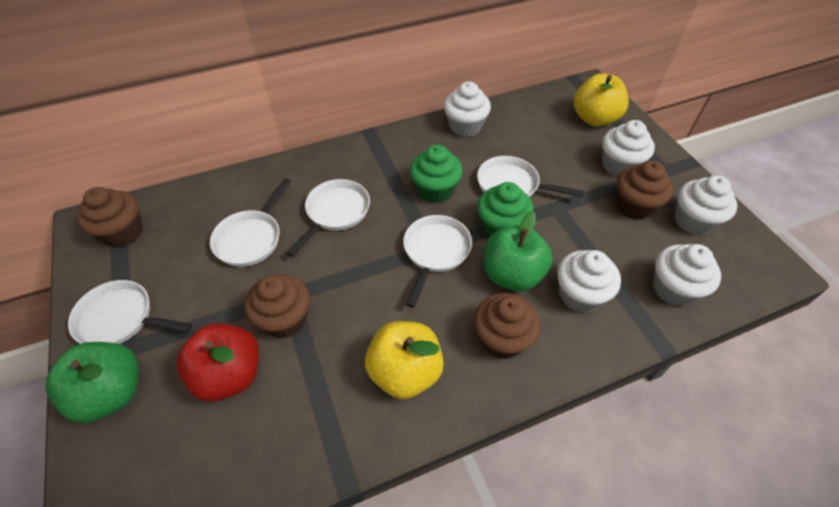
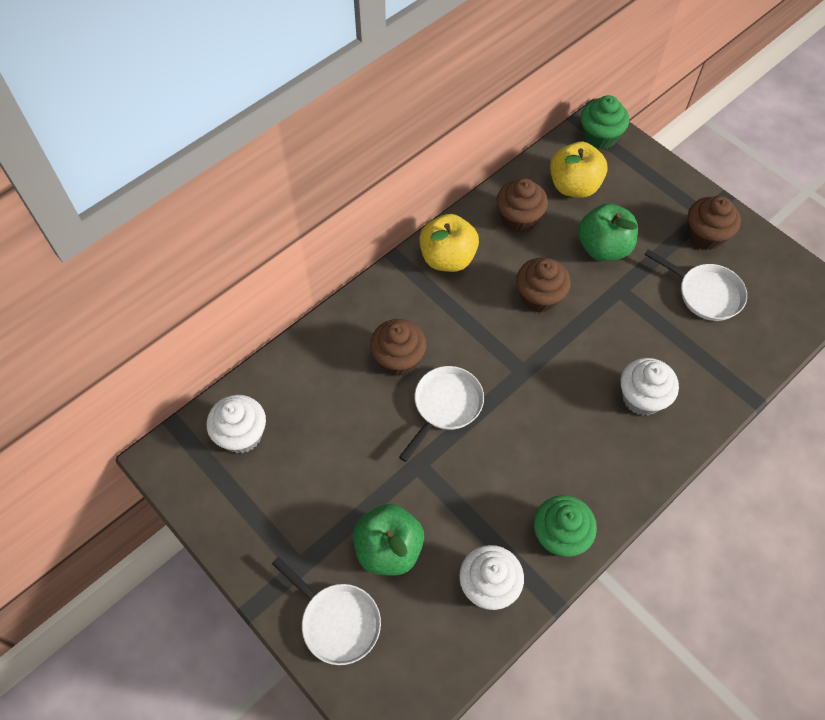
red apple: [176,323,259,402] = 1 -> none = 0
white cupcake: [444,82,491,137] [557,250,621,313] [602,120,655,177] [653,244,721,306] [674,176,738,235] = 5 -> [207,395,266,453] [459,545,524,610] [621,358,679,416] = 3
white pan: [68,280,192,344] [210,178,291,267] [287,179,370,257] [403,215,472,308] [477,156,584,197] = 5 -> [272,557,381,665] [399,366,484,462] [644,249,747,321] = 3

